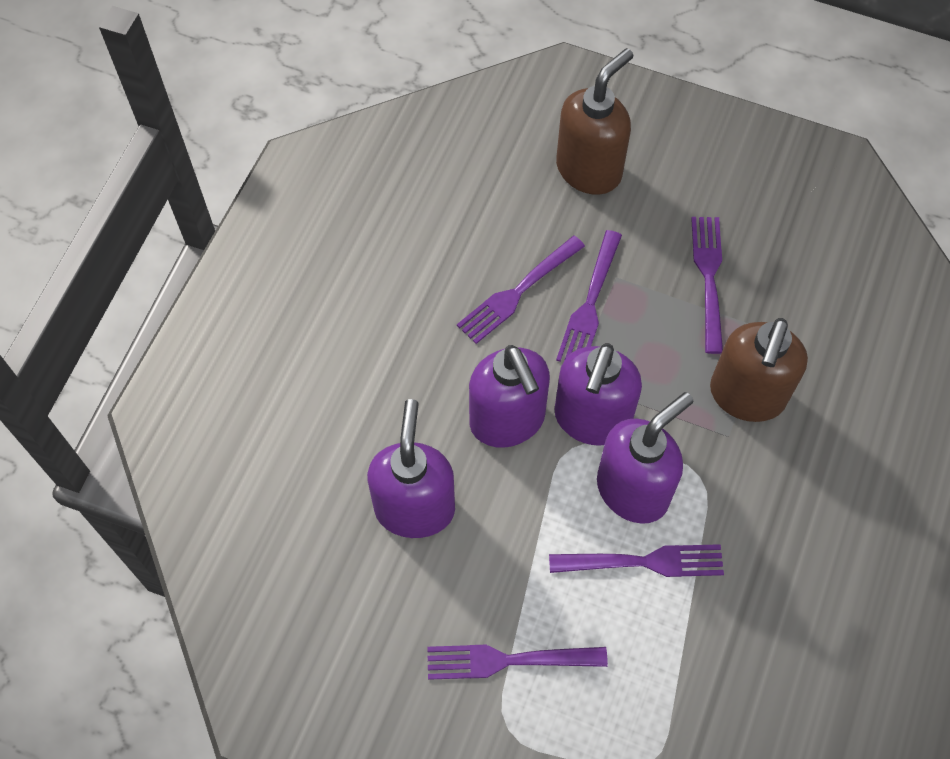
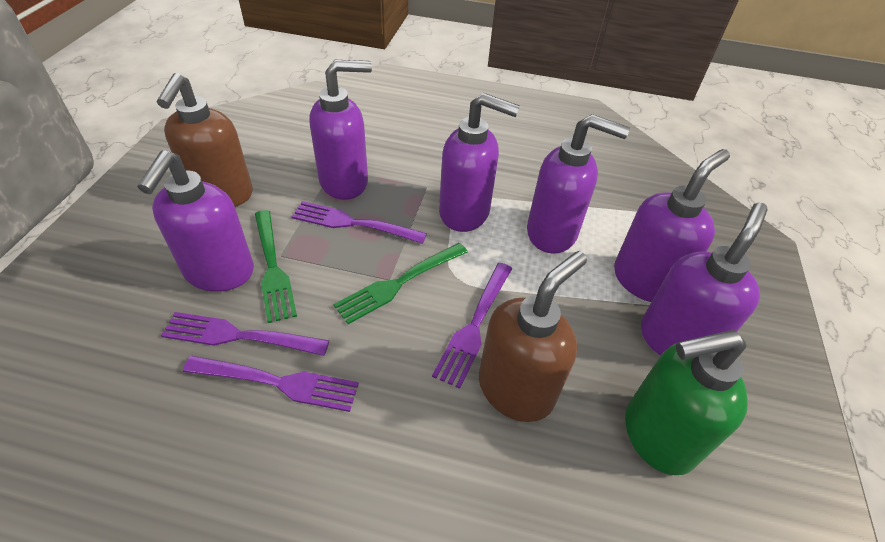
green fork: none = 0 -> [255,210,297,323] [333,243,468,324] = 2
green soap dispenser: none = 0 -> [625,330,748,475] = 1
purple fork: [427,645,608,680] [457,236,585,344] [549,544,724,577] [556,230,622,362] [691,217,723,354] = 5 -> [161,312,329,356] [183,356,359,412] [291,201,427,244] [432,263,512,389] = 4
purple soap dispenser: [367,399,455,538] [469,345,550,448] [555,343,642,446] [597,392,694,524] = 4 -> [137,150,254,292] [309,60,372,200] [439,93,520,232] [527,114,630,254] [614,149,730,302] [641,202,768,356] = 6

